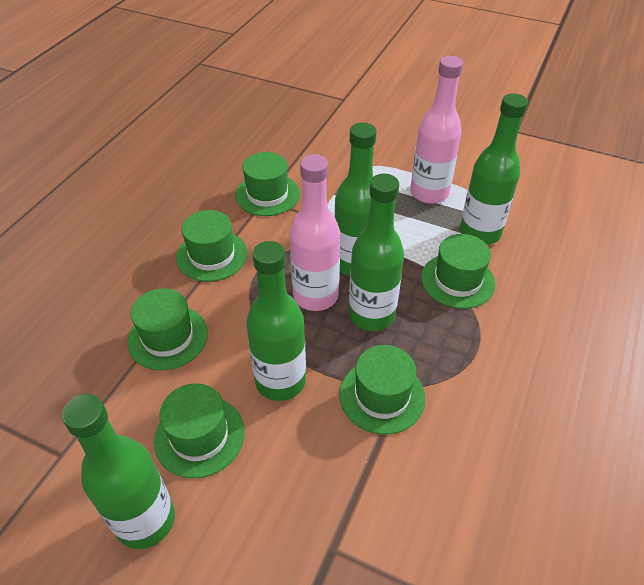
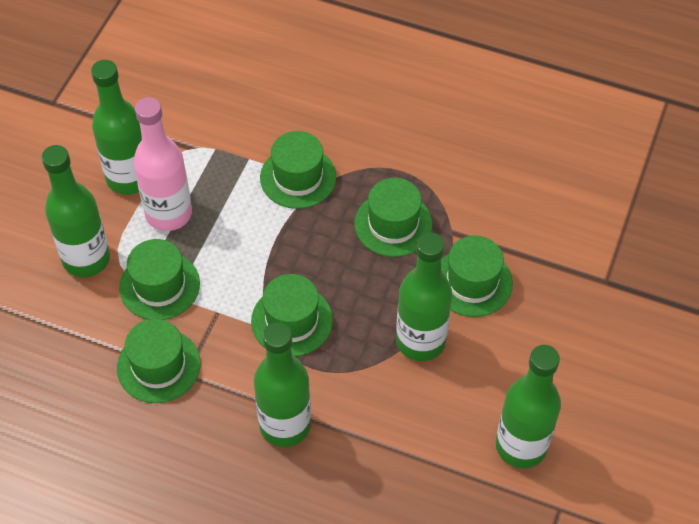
pink bottle: [290,154,340,311] [410,56,463,204] = 2 -> [133,97,192,231] = 1

